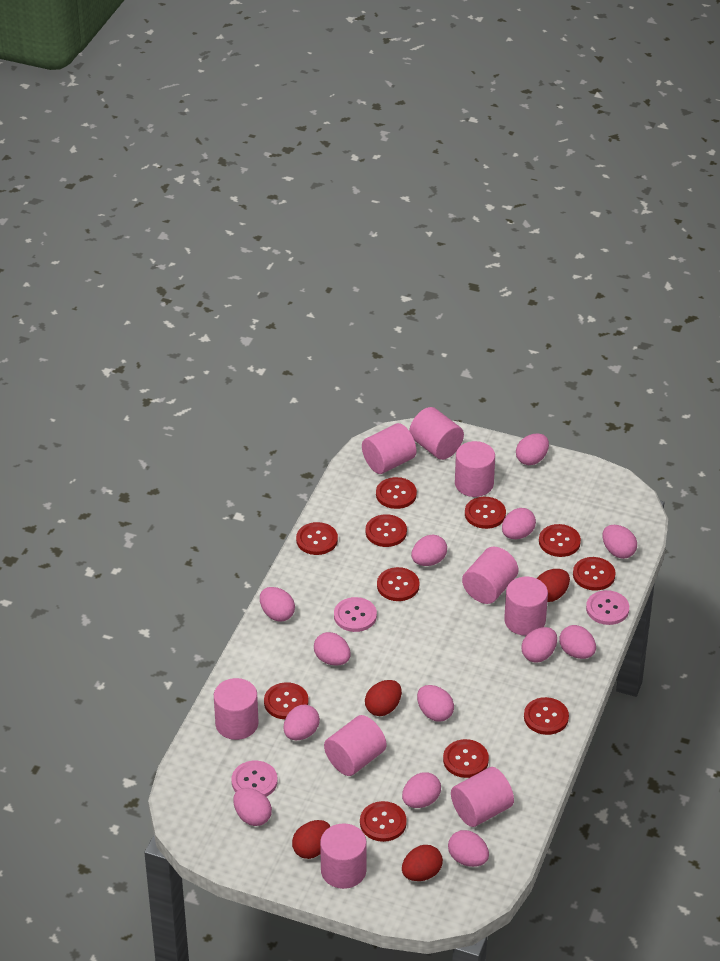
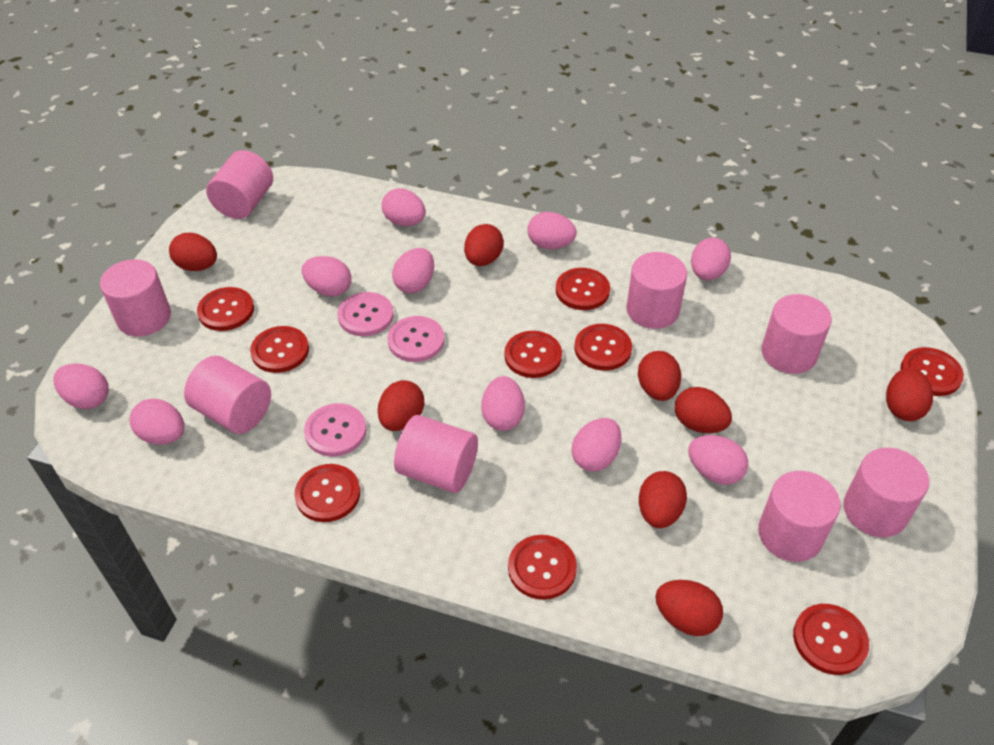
pink cylinder: [214,678,259,740] [320,823,367,889] [324,715,386,776] [362,423,416,474] [409,407,464,460] [451,767,514,827] [455,441,495,497] [462,547,519,604] [504,577,548,636] = 9 -> [100,259,171,337] [184,356,271,434] [206,150,273,219] [394,415,478,493] [626,252,687,329] [758,471,840,562] [761,294,832,374] [843,448,929,537] = 8
pink egg: [233,788,272,826] [260,587,295,622] [283,705,320,740] [314,632,351,666] [402,772,441,808] [411,535,447,566] [417,685,454,722] [448,830,489,867] [502,508,536,539] [516,433,549,465] [521,627,557,663] [559,625,596,659] [603,525,637,559] = 13 -> [53,363,109,409] [129,399,184,445] [302,256,351,297] [382,188,426,226] [392,248,434,293] [481,376,525,431] [527,212,577,249] [572,418,621,472] [688,435,748,485] [691,238,731,280] = 10
red button: [264,682,309,719] [296,522,338,555] [360,801,407,842] [366,514,407,547] [376,477,417,509] [377,567,419,601] [443,739,489,778] [465,497,506,529] [524,697,569,735] [539,524,581,557] [573,557,616,591] = 11 -> [197,287,254,331] [250,326,309,373] [294,464,360,522] [504,331,562,378] [508,535,577,600] [556,268,610,310] [575,324,632,371] [793,604,869,675] [900,347,964,396] = 9
red egg: [292,820,330,859] [365,680,402,716] [402,845,443,881] [537,569,570,602] = 4 -> [169,233,217,271] [378,380,424,431] [464,224,504,266] [638,351,681,401] [639,471,687,528] [655,580,723,636] [675,387,732,433] [886,368,933,421] = 8

